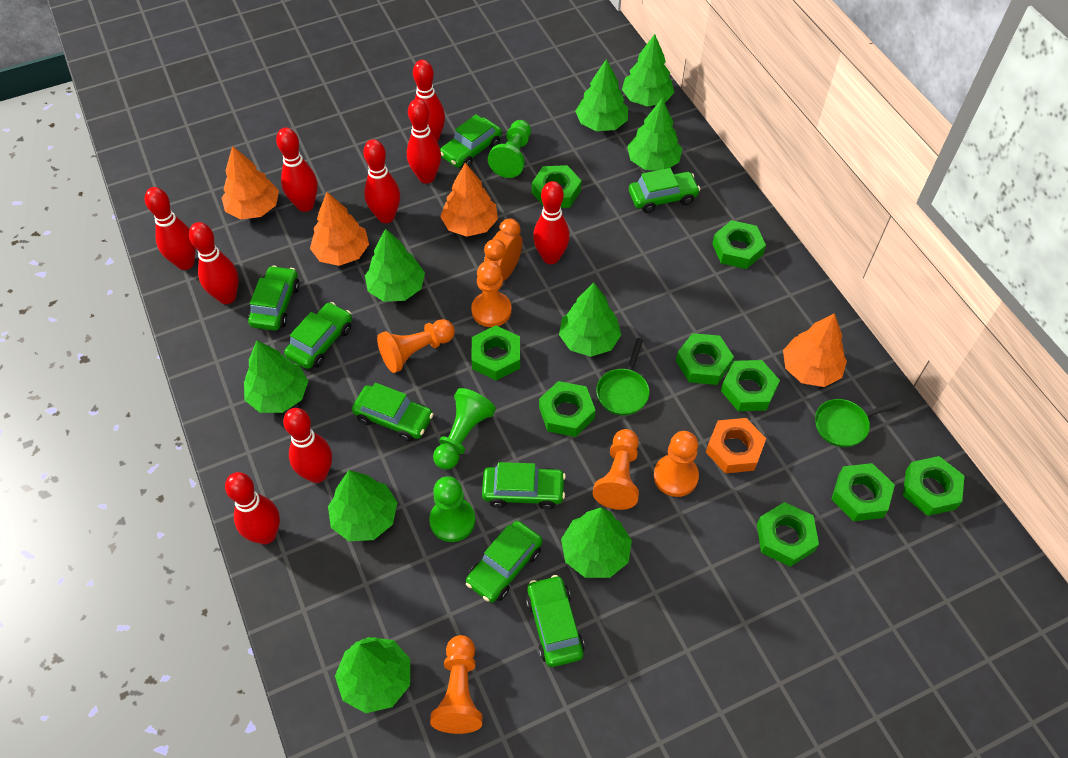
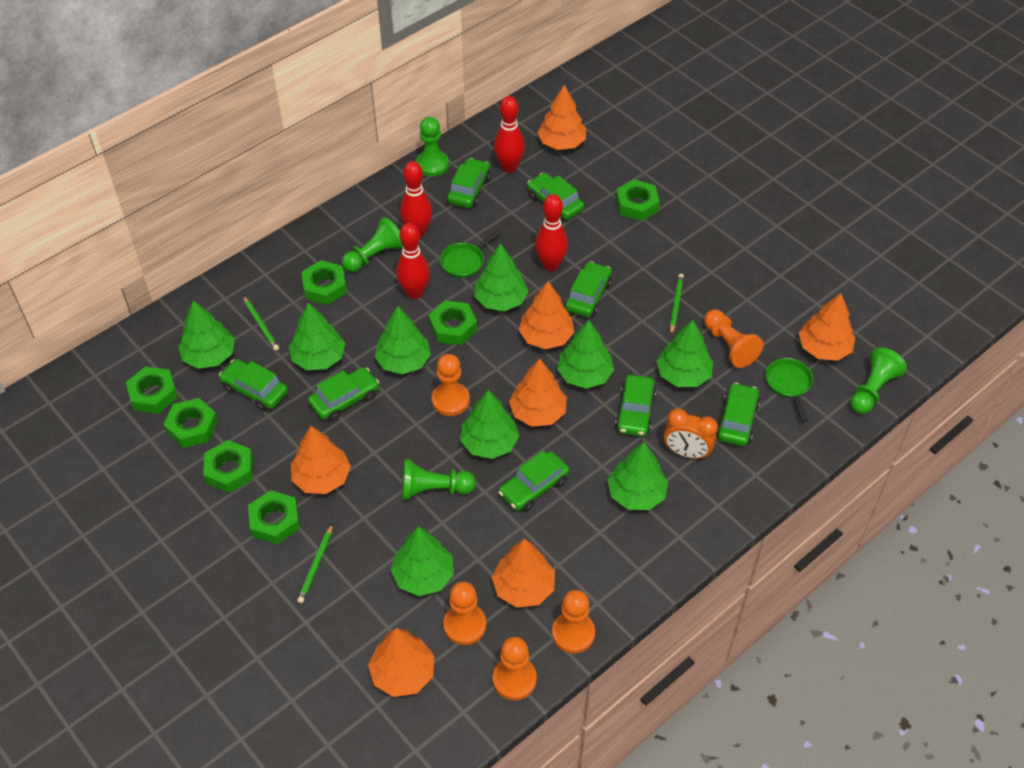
green nut: [471,326,520,381] [532,165,581,208] [539,381,596,437] [676,333,734,385] [712,220,766,269] [721,360,780,411] [757,502,819,567] [831,463,895,521] [903,456,964,516] = 9 -> [126,367,178,414] [163,398,218,448] [203,440,253,493] [248,490,300,545] [302,260,347,305] [429,301,477,345] [616,179,660,221] = 7
green pawn: [429,476,475,542] [433,388,496,470] [488,120,531,178] = 3 -> [342,217,403,272] [402,459,476,500] [416,117,449,176] [850,347,907,414] = 4
green pencil: none = 0 -> [243,296,279,351] [297,524,333,603] [670,274,684,335] = 3
orange nut: [706,418,766,473] = 1 -> none = 0
orange tree: [222,146,279,219] [310,192,369,266] [440,163,498,237] [783,313,847,387] = 4 -> [291,426,351,494] [368,628,434,697] [492,539,555,608] [509,358,567,427] [519,281,574,349] [537,85,586,150] [799,293,855,361] = 7
red bowling pin: [145,187,196,270] [189,222,239,304] [225,472,280,544] [276,128,318,212] [283,408,332,483] [363,139,400,223] [407,99,441,184] [413,60,445,142] [533,181,570,264] = 9 -> [396,223,430,299] [400,161,432,237] [494,96,525,173] [535,194,568,271] = 4

